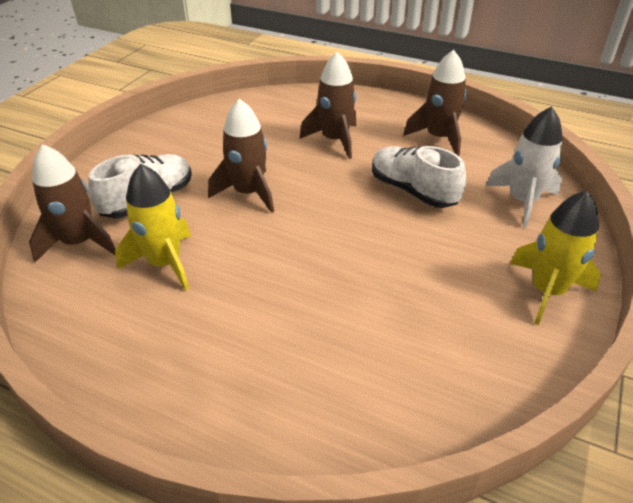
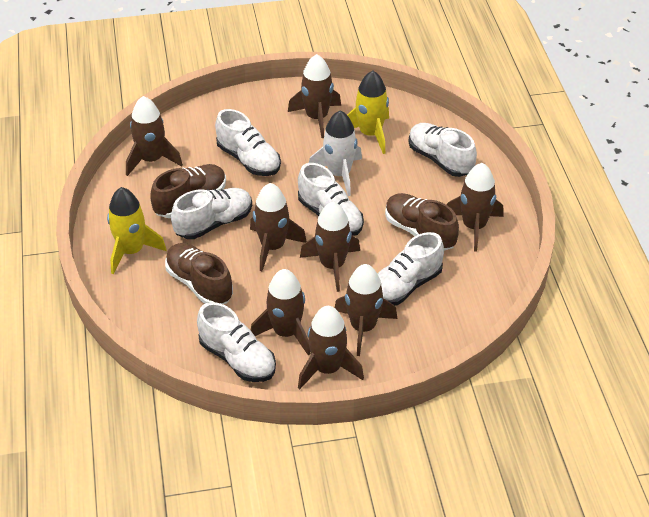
brown rocket: [29,144,115,262] [208,99,274,213] [300,52,356,159] [403,50,467,156] = 4 -> [126,96,183,176] [250,183,307,271] [251,269,311,355] [288,54,341,138] [298,306,364,389] [300,202,360,292] [335,264,397,356] [447,163,503,252] = 8
brown shoe: none = 0 -> [151,164,226,218] [165,243,233,304] [385,193,459,250] = 3
white shoe: [88,154,192,218] [372,146,466,208] = 2 -> [171,188,252,239] [197,302,276,382] [215,109,281,176] [298,163,364,236] [377,232,444,306] [408,123,477,177] = 6

